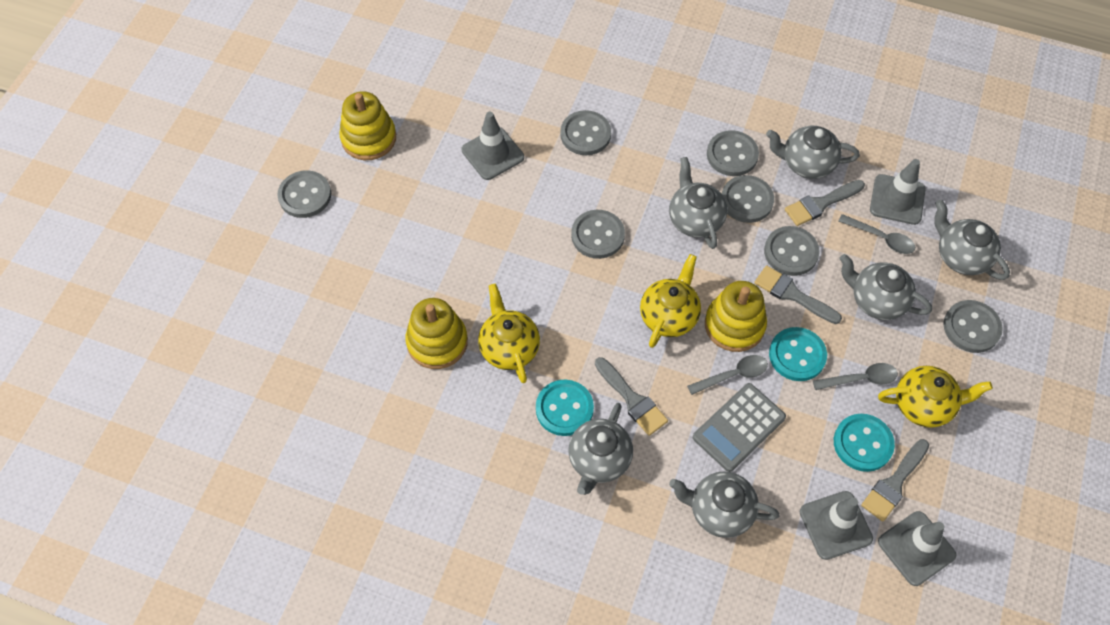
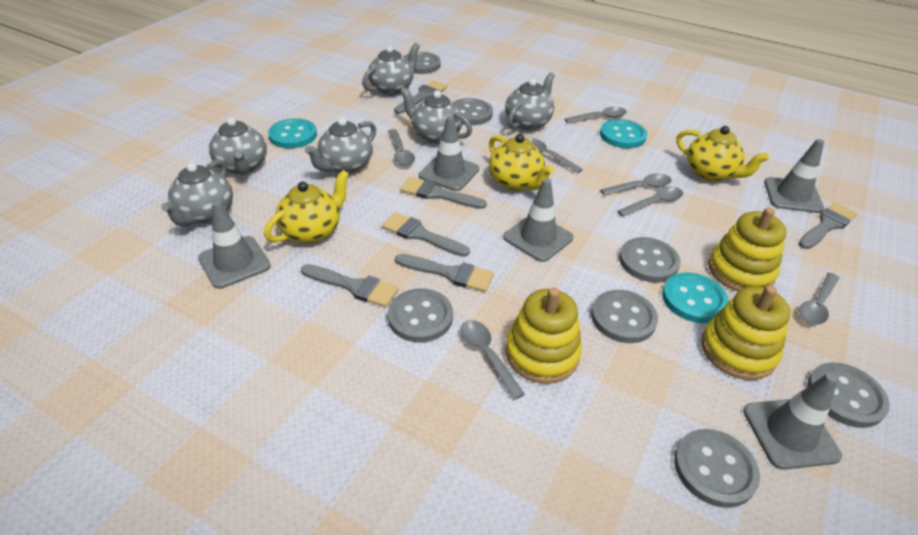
grey brush: [595,357,668,436] [754,265,842,324] [785,180,865,226] [861,439,929,522] = 4 -> [301,264,399,307] [382,212,470,257] [394,80,447,114] [395,254,494,292] [400,177,487,209] [798,202,857,249] = 6
grey calculator: [693,383,786,472] = 1 -> none = 0
grey spoon: [687,355,768,395] [813,363,898,390] [838,214,915,254] = 3 -> [388,129,415,166] [460,320,525,400] [526,138,583,173] [565,107,627,123] [600,173,672,195] [617,186,683,217] [799,273,839,325] = 7
grey traffic cone: [462,111,524,180] [800,491,873,560] [870,159,926,225] [878,511,956,586] = 4 -> [198,201,271,289] [419,116,479,191] [503,178,573,262] [743,373,842,470] [764,139,824,213] = 5

